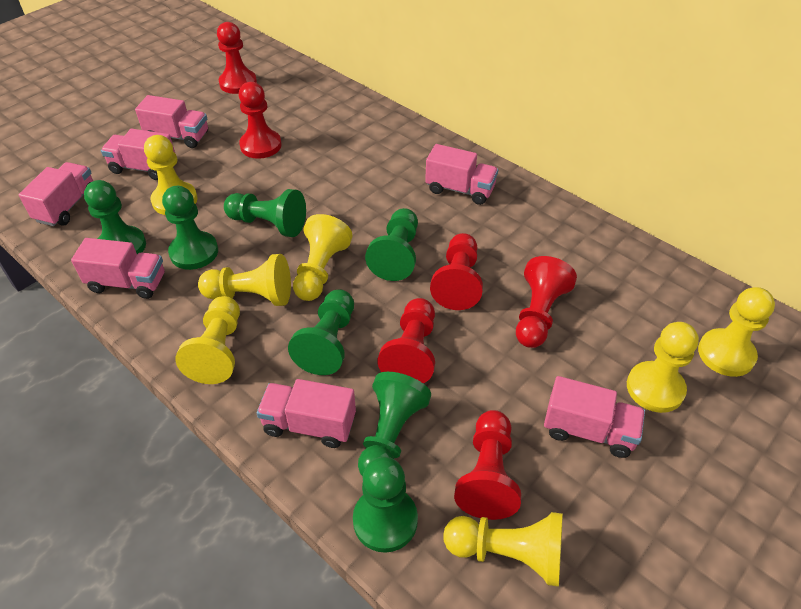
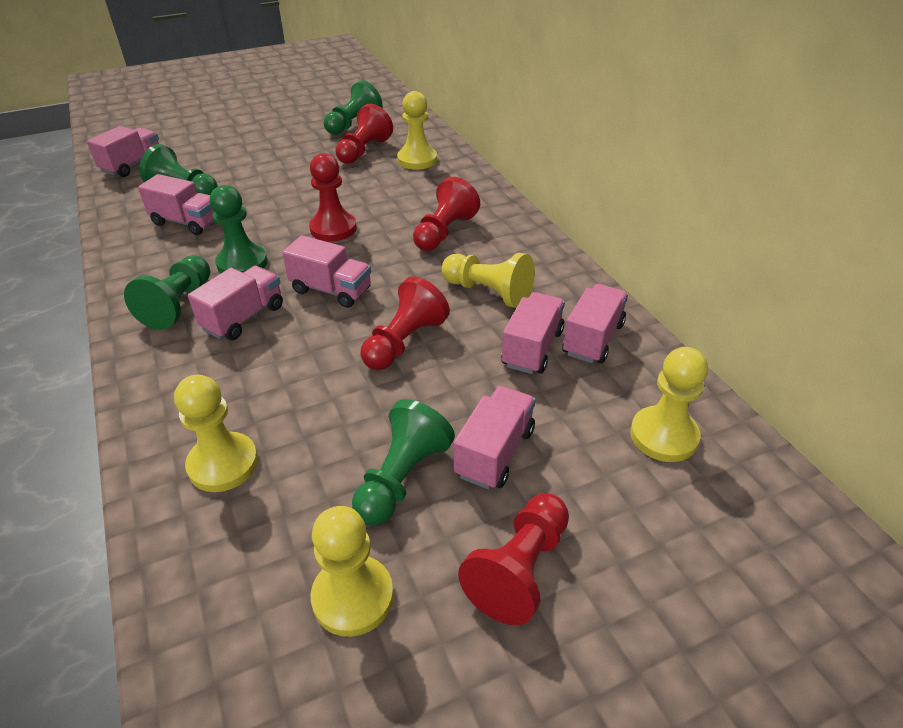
green pawn: [84,180,146,254] [162,186,218,270] [224,189,306,237] [288,290,354,375] [353,456,418,553] [358,372,431,476] [365,208,418,281] = 7 -> [124,255,210,330] [139,144,218,195] [210,185,267,274] [324,80,383,135] [352,399,455,525] = 5
red pawn: [217,22,257,94] [239,82,282,159] [378,298,435,383] [430,233,483,310] [454,410,521,520] [516,256,577,348] = 6 -> [309,153,357,242] [335,104,393,164] [361,276,450,370] [413,177,480,251] [458,493,569,625] = 5
yellow pawn: [144,135,197,215] [175,296,240,384] [198,254,291,306] [293,214,352,301] [443,512,563,587] [627,322,699,413] [698,287,775,377] = 7 -> [174,375,258,492] [311,506,394,637] [397,91,437,170] [442,253,535,308] [630,347,708,462] = 5

